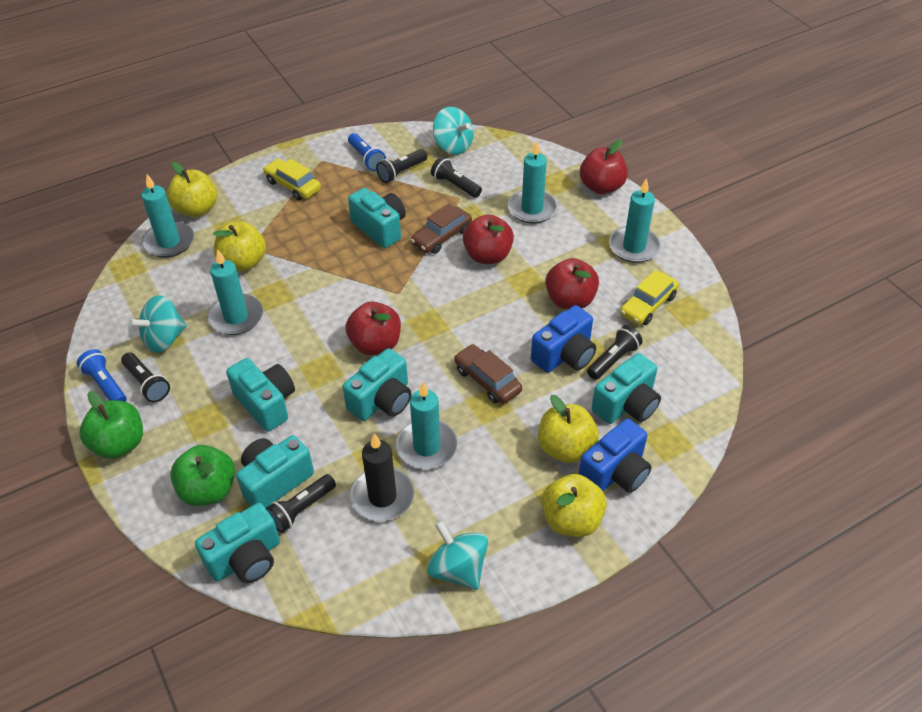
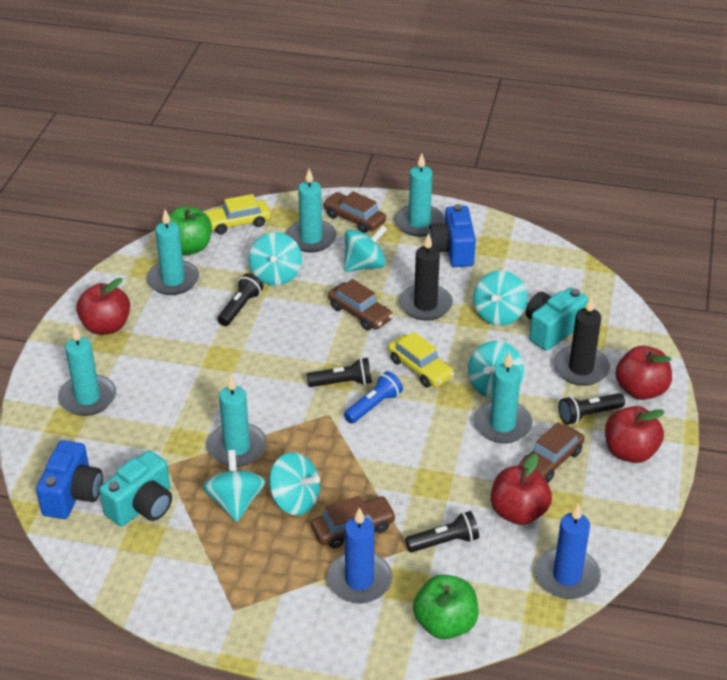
black candle: [350,433,414,521] = 1 -> [399,233,453,320] [553,296,610,386] = 2
black flashlight: [121,352,170,403] [266,474,336,533] [376,149,427,183] [431,157,482,198] [587,325,643,380] = 5 -> [217,273,263,326] [307,358,372,387] [405,511,479,552] [559,393,625,425] = 4
blue candle: none = 0 -> [327,507,393,603] [535,503,601,599] = 2
blue flashlight: [77,349,126,402] [348,133,386,171] = 2 -> [344,371,403,424] = 1
brown car: [411,204,472,254] [454,344,522,404] = 2 -> [311,496,396,548] [323,191,386,233] [328,279,393,330] [519,422,585,483] = 4
turquoise camera: [195,503,280,583] [226,358,295,432] [236,435,314,508] [343,348,412,421] [348,188,406,248] [592,353,661,424] = 6 -> [99,450,172,526] [526,287,588,351] = 2
turquoise candle: [141,174,194,258] [207,249,263,335] [396,382,458,469] [508,140,557,223] [609,178,661,263] = 5 -> [58,325,116,416] [146,210,199,295] [207,375,267,467] [286,169,337,253] [395,153,445,237] [474,352,533,443] = 6
turquoise spinning top: [129,295,187,353] [427,520,488,590] [433,107,474,155] = 3 -> [202,450,266,522] [249,232,302,286] [269,452,320,515] [344,225,387,272] [468,341,524,399] [473,270,528,326] = 6
yellow apple: [167,162,217,217] [213,221,266,271] [538,395,599,463] [542,474,607,537] = 4 -> none = 0

